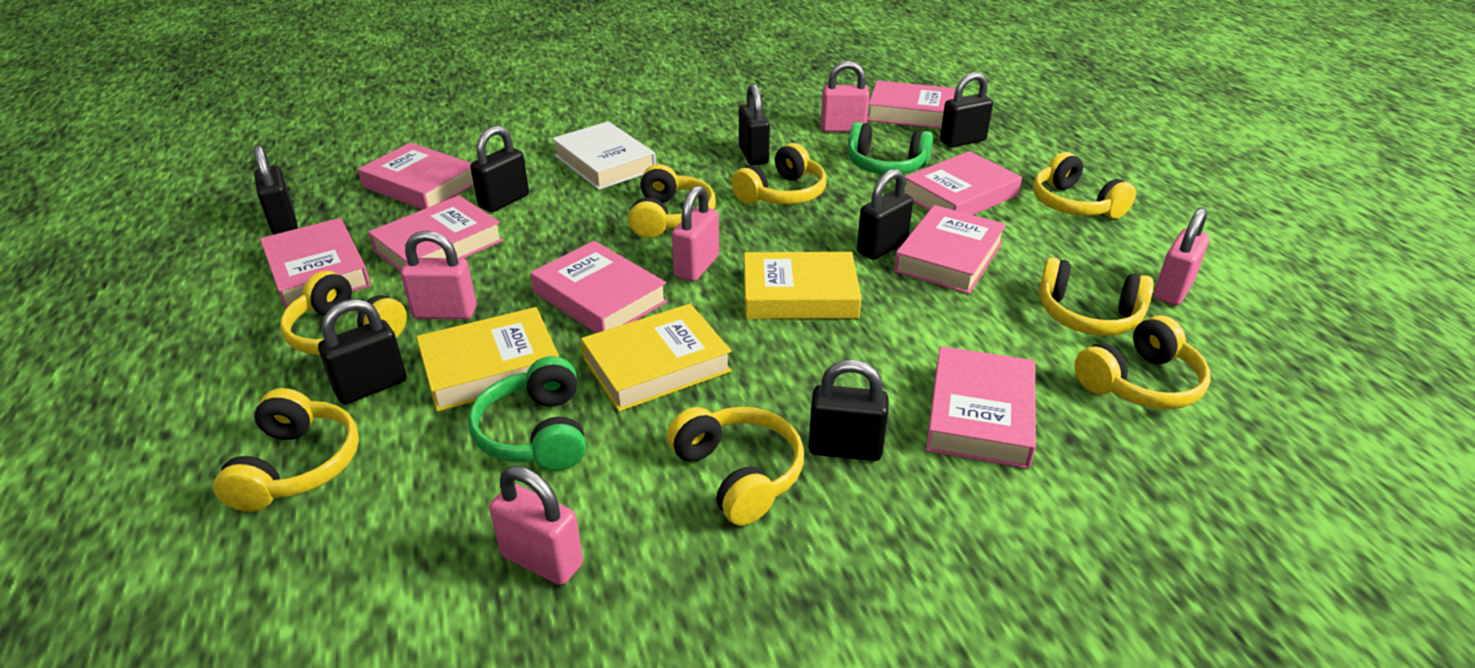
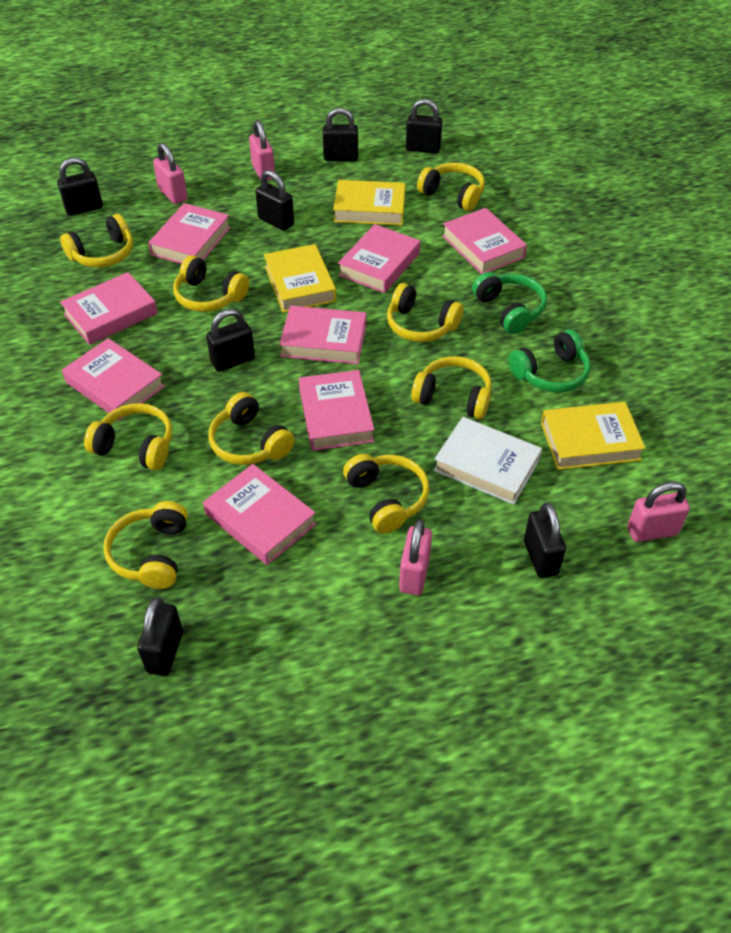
pink padlock: [401,231,477,319] [489,466,583,585] [672,185,719,281] [821,61,870,132] [1154,207,1210,305] = 5 -> [153,143,188,204] [249,120,275,180] [399,519,432,595] [627,482,690,542] = 4
yellow headphones: [213,388,359,512] [280,271,407,355] [628,164,716,238] [667,407,804,526] [731,143,827,205] [1033,152,1136,219] [1038,257,1154,336] [1074,315,1211,409] = 8 -> [60,214,133,267] [84,403,172,470] [103,501,188,589] [173,255,249,312] [208,392,295,465] [343,454,429,534] [387,283,464,342] [411,356,492,419] [417,163,485,211] = 9

